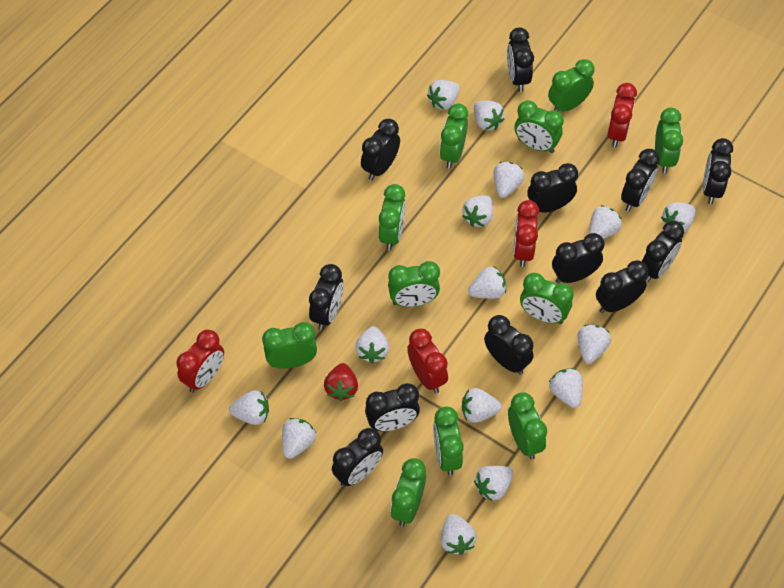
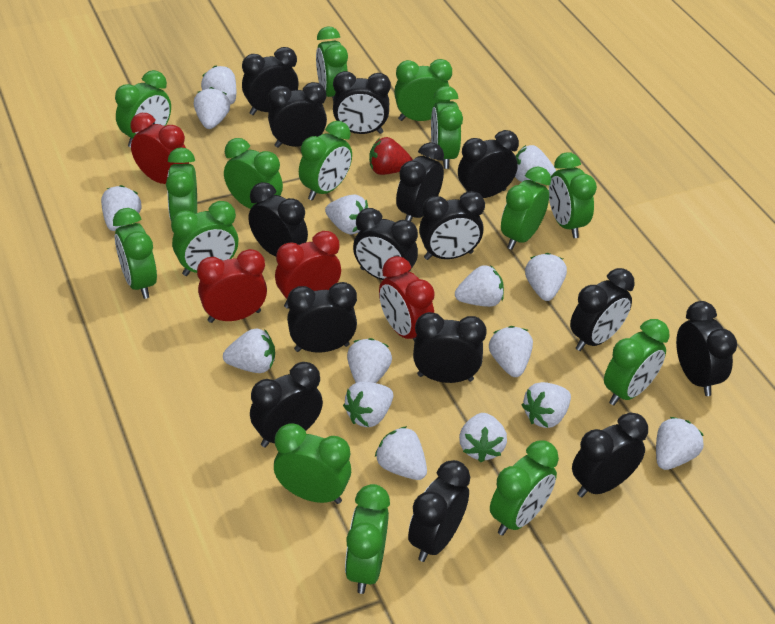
black clock: [309,264,344,330] [332,428,383,487] [361,119,400,181] [365,383,420,431] [484,315,534,375] [507,27,534,92] [528,163,578,212] [552,233,604,283] [596,260,648,313] [621,149,660,212] [642,221,684,282] [703,138,733,204] = 12 -> [242,47,299,115] [248,182,308,257] [250,362,323,448] [268,82,327,148] [287,282,357,353] [333,71,391,134] [353,208,418,280] [396,142,444,221] [408,460,470,562] [413,312,487,383] [419,191,485,260] [458,130,519,198] [570,268,635,351] [572,412,648,497] [676,301,737,396] = 15
green clock: [262,322,317,369] [379,184,406,251] [388,261,440,307] [390,458,426,526] [433,407,464,475] [440,103,468,169] [508,393,547,460] [515,100,564,153] [520,273,574,324] [548,59,595,111] [655,108,683,173] = 11 -> [113,208,157,299] [115,70,171,147] [166,148,197,221] [171,201,238,276] [224,138,283,209] [274,423,351,504] [299,121,352,201] [316,26,348,101] [345,484,390,594] [394,59,452,121] [431,86,463,169] [490,441,559,536] [501,166,551,250] [549,152,597,238] [604,319,670,405] = 15

